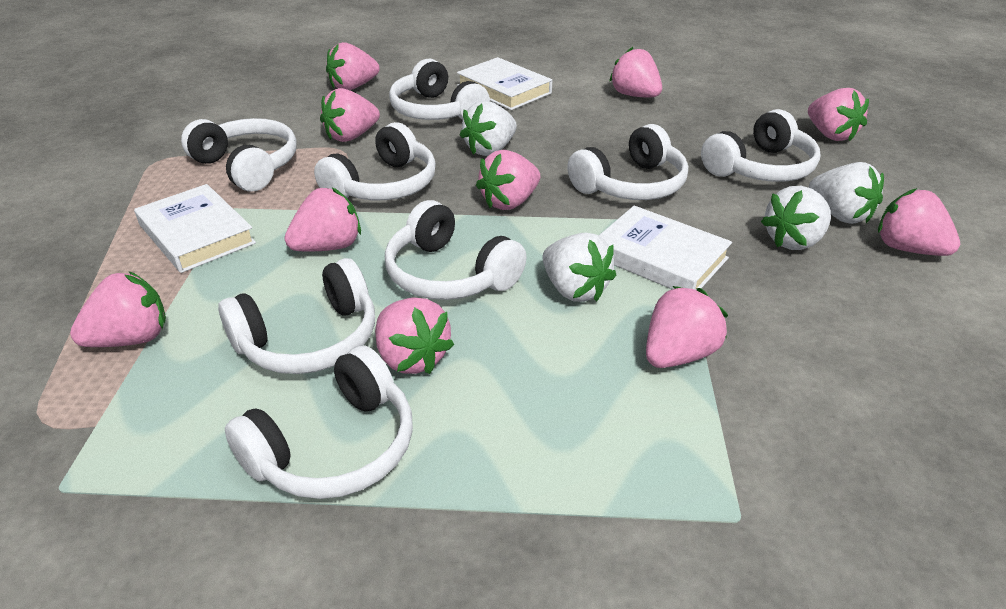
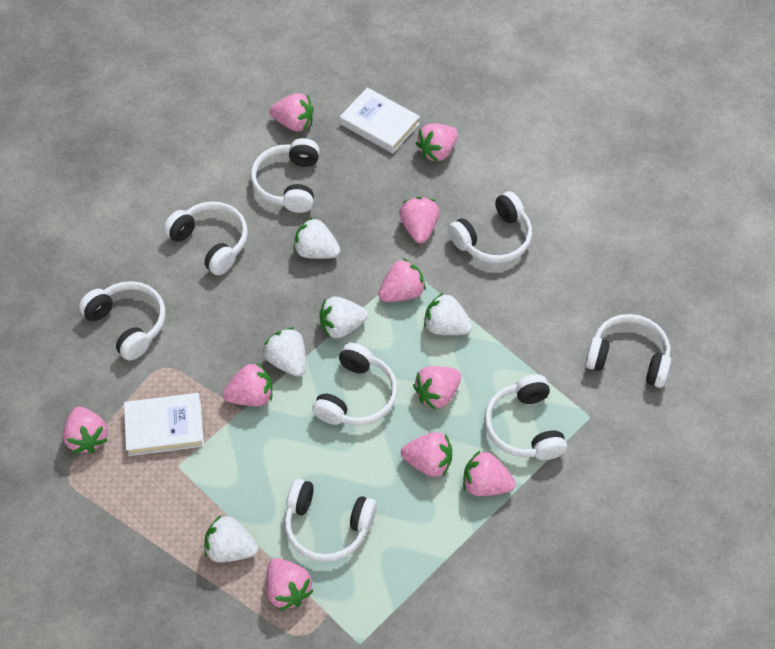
white book: [134,184,256,273] [457,57,552,110] [599,206,732,290] = 3 -> [124,393,204,456] [340,87,420,153] = 2
white strawberry: [460,101,517,156] [543,233,616,302] [761,186,831,250] [809,162,884,224] = 4 -> [204,515,258,562] [263,327,306,377] [293,217,341,259] [319,296,368,339] [424,292,473,335] = 5

